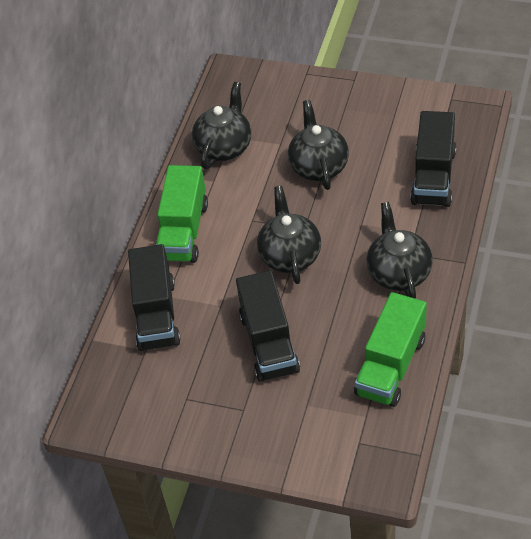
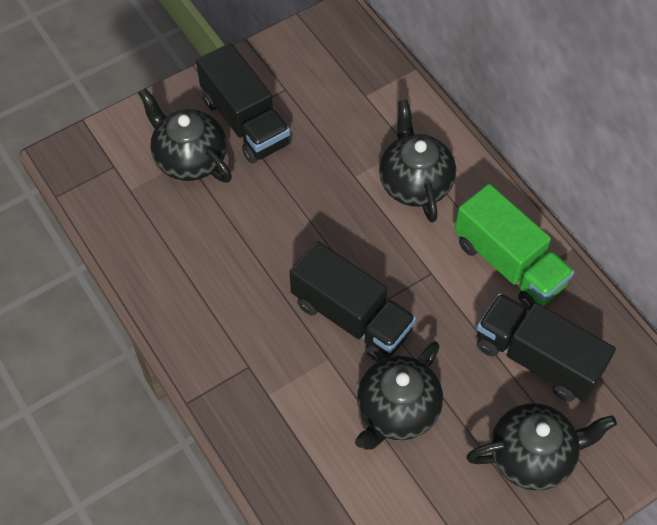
green truck: [156,165,208,263] [354,292,427,407] = 2 -> [454,184,574,310] = 1

